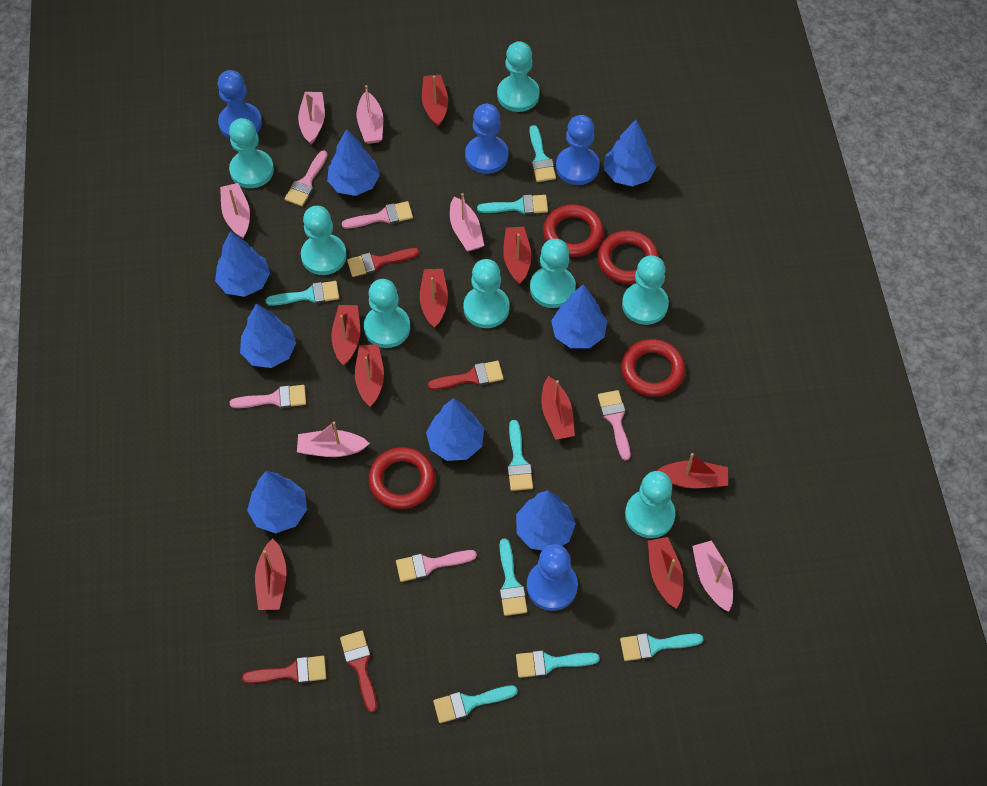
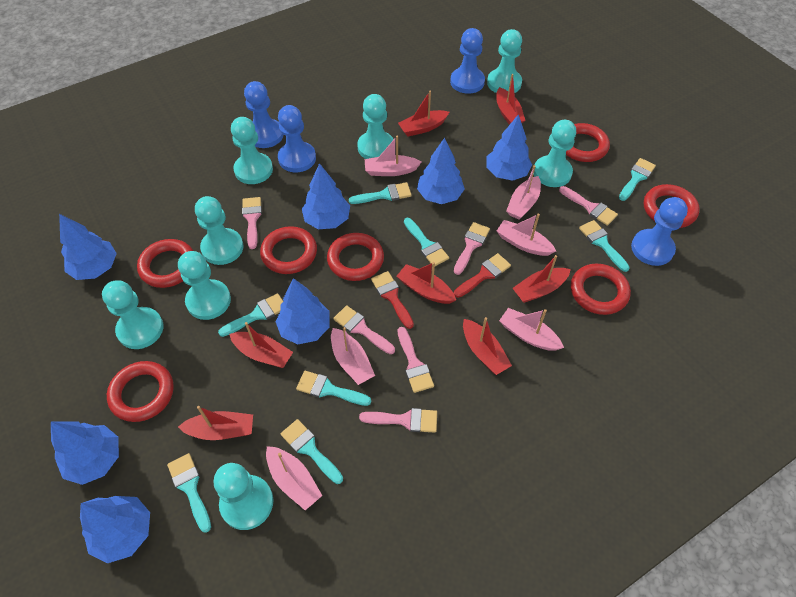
blue tree: [215,231,270,297] [240,303,296,368] [247,471,307,533] [327,129,380,196] [426,398,484,461] [516,490,576,550] [551,284,607,348] [604,120,656,187] = 8 -> [51,422,119,485] [59,214,117,280] [80,496,150,563] [275,278,330,344] [302,163,350,229] [417,138,465,204] [486,114,532,181] = 7
pink brush: [230,385,306,408] [284,151,328,206] [342,201,413,229] [396,550,477,582] [598,390,630,461] = 5 -> [242,197,262,249] [333,305,395,354] [359,408,437,433] [398,327,434,393] [454,222,490,275] [559,186,618,226] = 6
red boat: [255,539,287,610] [331,305,360,365] [355,344,384,407] [420,269,448,328] [422,75,448,127] [503,227,531,284] [541,376,575,440] [648,537,683,609] [657,453,728,488] = 9 -> [178,406,253,440] [229,322,293,368] [397,262,456,304] [398,91,449,137] [463,317,512,375] [496,74,526,125] [513,255,571,303] = 7
red brush: [242,656,326,683] [340,631,377,712] [347,248,419,277] [428,361,504,390] = 4 -> [371,271,414,329] [454,253,511,298] = 2
red ring: [368,447,435,509] [543,204,604,257] [598,230,659,284] [621,339,685,397] = 4 -> [107,361,174,422] [137,239,193,288] [260,226,317,274] [327,233,384,281] [566,123,610,162] [571,264,631,315] [644,184,700,228] = 7

